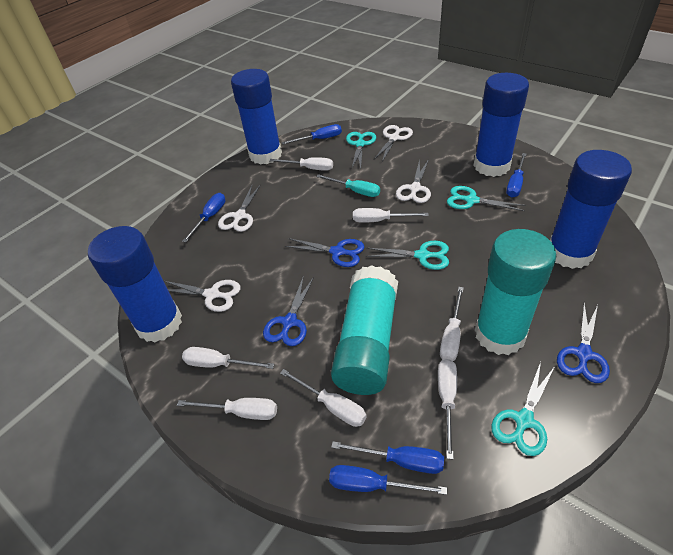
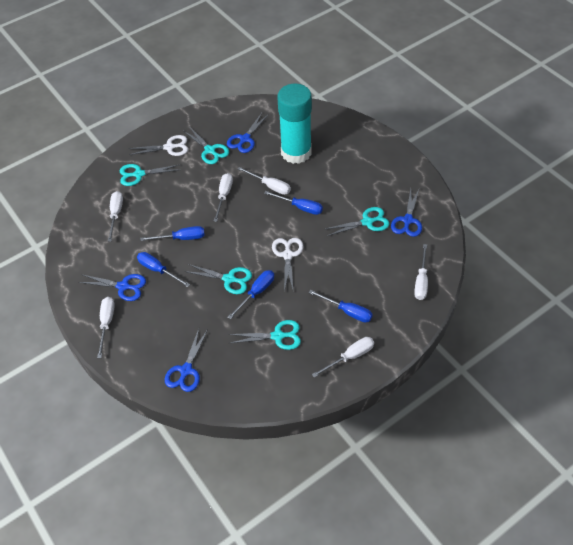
blue glue stick: [88,226,182,343] [231,69,282,165] [474,73,529,177] [550,150,632,269] = 4 -> none = 0
blue scissors: [263,276,314,346] [285,238,365,267] [557,303,610,383] = 3 -> [78,274,146,301] [165,329,208,392] [227,113,269,153] [391,189,422,237] = 4
turquoise glue stick: [331,265,398,395] [475,229,556,355] = 2 -> [277,83,312,164] = 1
turquoise scissors: [346,132,376,169] [366,241,449,270] [447,186,526,211] [491,362,555,456] = 4 -> [120,164,180,186] [184,128,229,164] [184,264,252,294] [229,320,301,350] [325,207,389,236] = 5
turquoise screwdriver: [316,174,380,197] = 1 -> none = 0
white scissors: [164,280,240,312] [218,184,261,232] [373,125,413,162] [396,159,431,203] = 4 -> [128,135,188,156] [272,238,304,293] = 2
white screwdriver: [177,398,277,420] [182,347,274,369] [270,157,333,171] [280,369,367,427] [353,208,429,223] [438,359,457,459] [440,287,464,361] = 7 -> [97,297,115,358] [108,191,123,242] [213,173,233,222] [238,167,291,195] [312,337,374,378] [414,244,428,300] = 6

